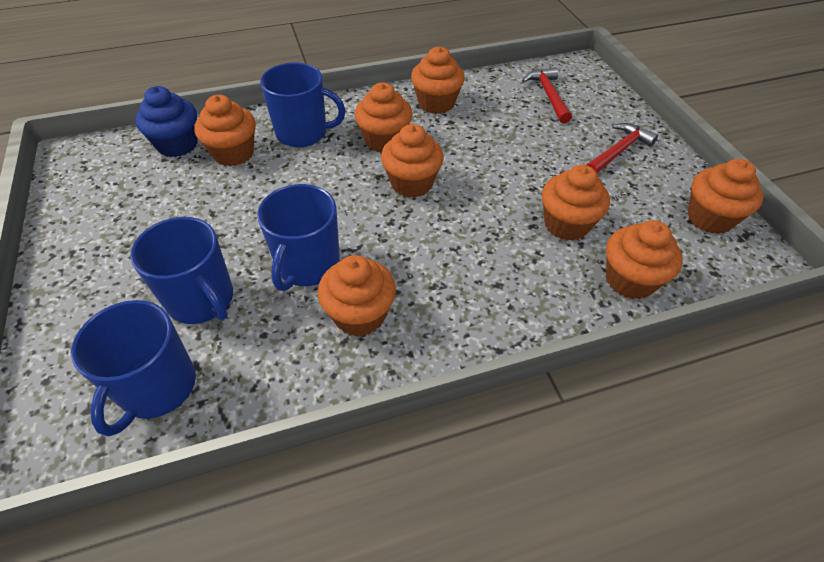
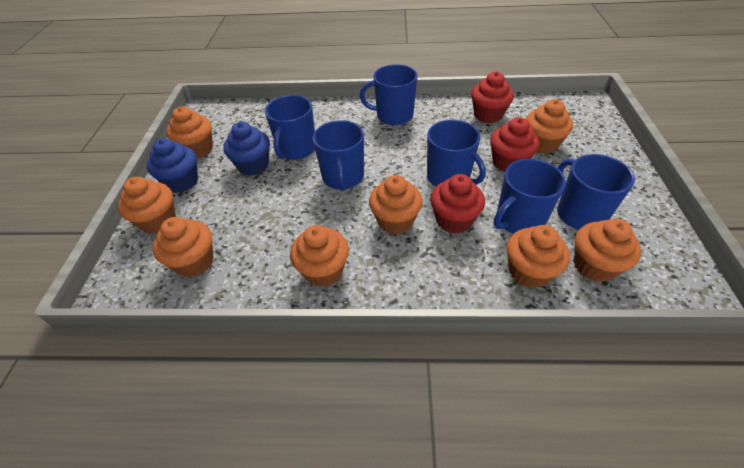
blue cupcake: [135,86,198,157] = 1 -> [147,138,198,193] [223,122,270,176] = 2
blue mug: [71,300,196,436] [130,217,233,324] [257,184,340,291] [260,62,345,147] = 4 -> [265,95,315,160] [313,120,364,191] [360,64,417,125] [427,120,486,186] [494,159,566,234] [557,154,635,230] = 6
red cupcake: none = 0 -> [430,174,485,234] [471,72,514,123] [490,117,539,172] = 3
red hammer: [522,67,572,123] [587,123,658,173] = 2 -> none = 0

